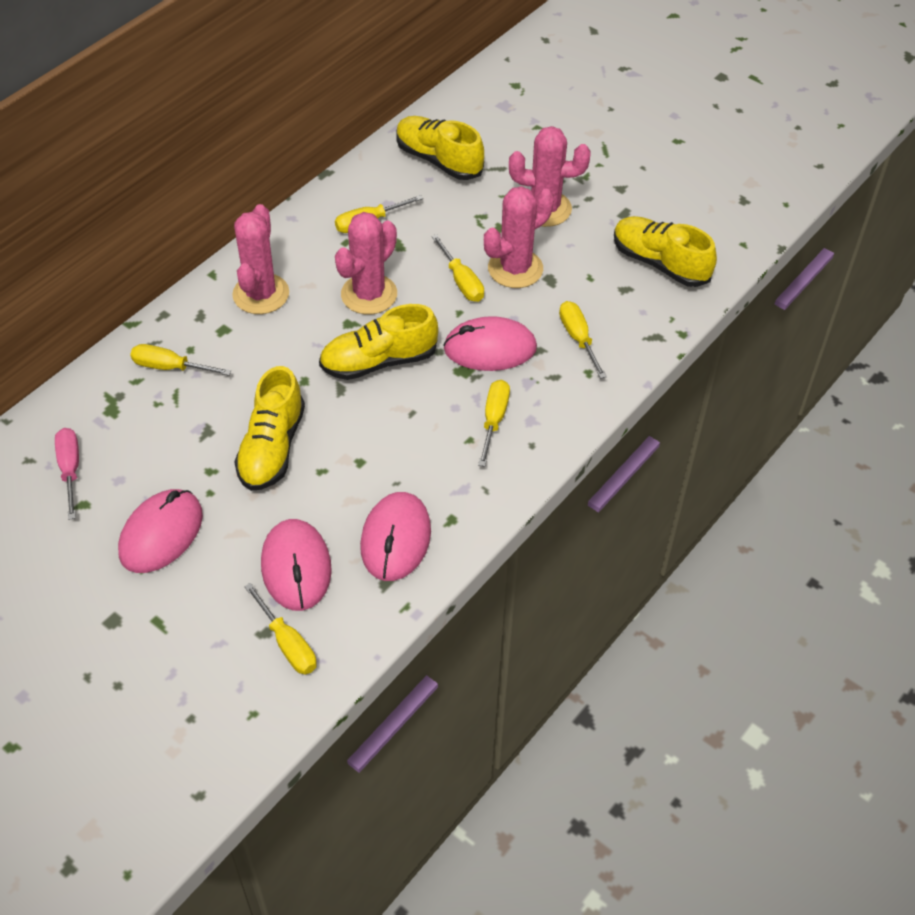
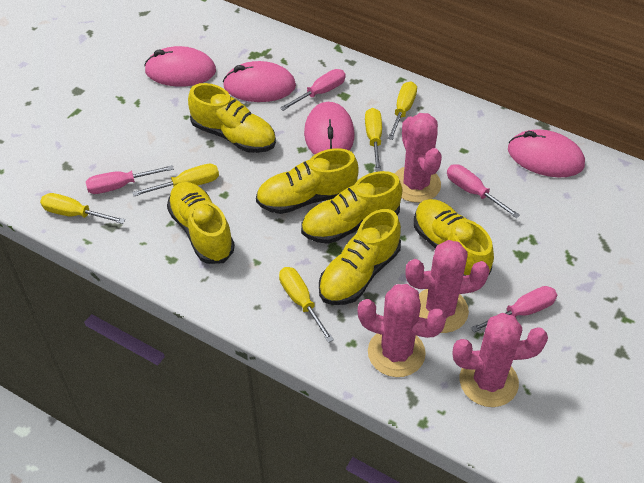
pink screwdriver: [55,428,79,520] = 1 -> [86,165,174,194] [280,69,345,111] [447,164,520,218] [471,286,557,332] = 4
yellow screwdriver: [130,344,231,376] [244,583,317,674] [335,195,423,233] [431,234,484,302] [478,380,510,467] [559,301,607,379] = 6 -> [40,193,125,224] [132,164,219,196] [279,267,334,343] [365,108,382,172] [388,81,417,140] = 5
yellow shoe: [234,366,305,491] [319,304,438,380] [396,116,484,180] [614,216,717,287] = 4 -> [167,182,235,264] [188,83,276,153] [256,148,359,214] [301,171,402,244] [319,209,401,305] [414,199,494,276] = 6

